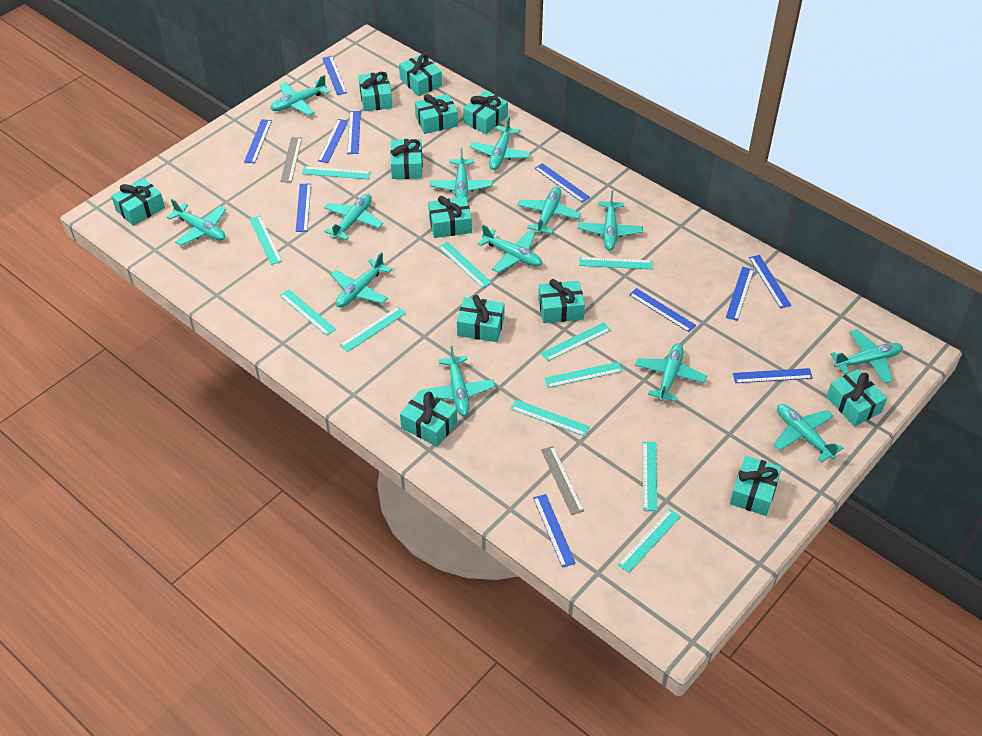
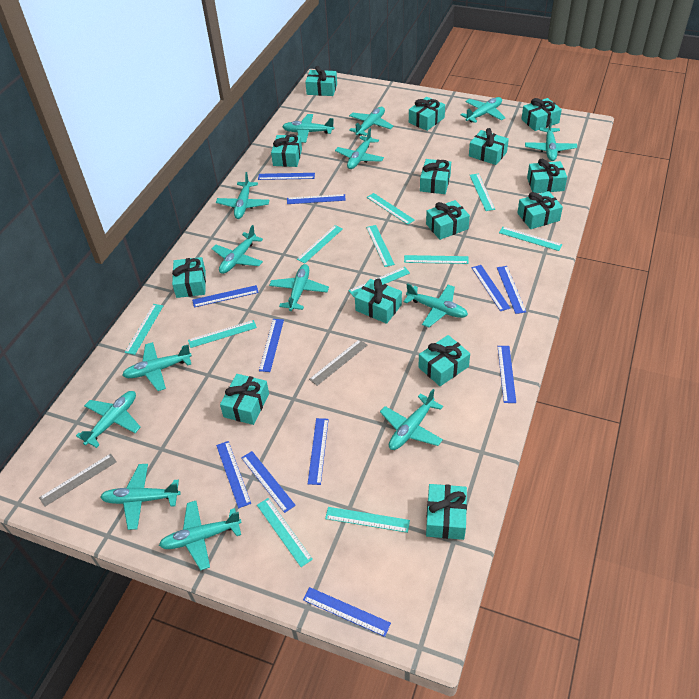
turquoise gift: [111,178,165,226] [358,72,392,111] [390,139,423,179] [399,54,442,96] [400,390,457,447] [415,94,458,134] [428,196,472,238] [457,295,504,342] [463,91,508,134] [538,279,585,323] [730,456,782,516] [826,369,887,426] = 12 -> [172,257,206,298] [220,374,269,425] [271,134,302,167] [305,66,337,96] [355,278,402,324] [409,97,445,131] [418,335,470,386] [420,159,451,194] [426,200,470,240] [426,484,467,540] [469,128,509,165] [517,191,563,229] [522,98,562,131] [527,159,567,193] = 14
turquoise plane: [167,199,226,246] [270,75,330,116] [324,194,383,240] [330,252,392,307] [422,346,495,416] [430,148,493,198] [470,116,531,170] [477,225,542,273] [517,187,581,234] [578,191,643,250] [635,343,707,402] [773,404,843,463] [831,330,903,384] = 13 -> [76,391,141,448] [100,464,181,530] [122,342,192,391] [159,501,242,570] [212,225,263,274] [216,172,270,219] [269,264,329,311] [282,114,334,143] [335,128,384,169] [349,107,393,136] [380,389,443,450] [403,283,468,327] [461,97,506,123] [525,118,577,161] = 14

